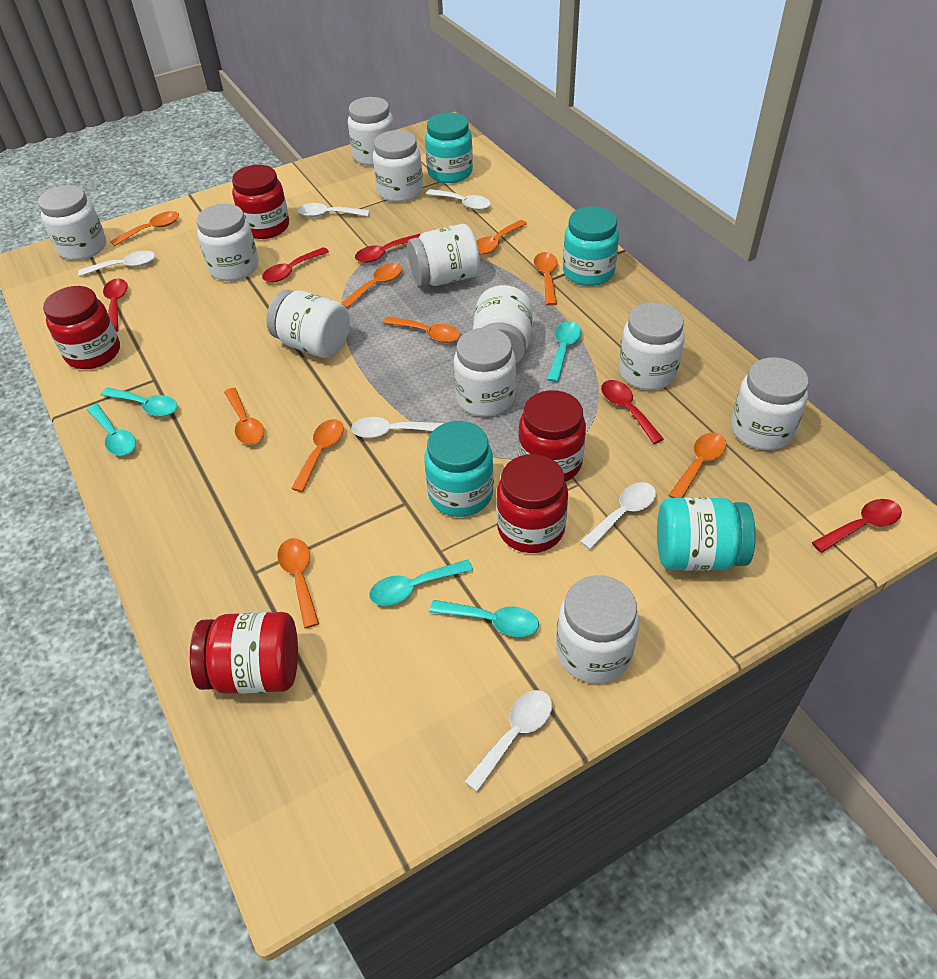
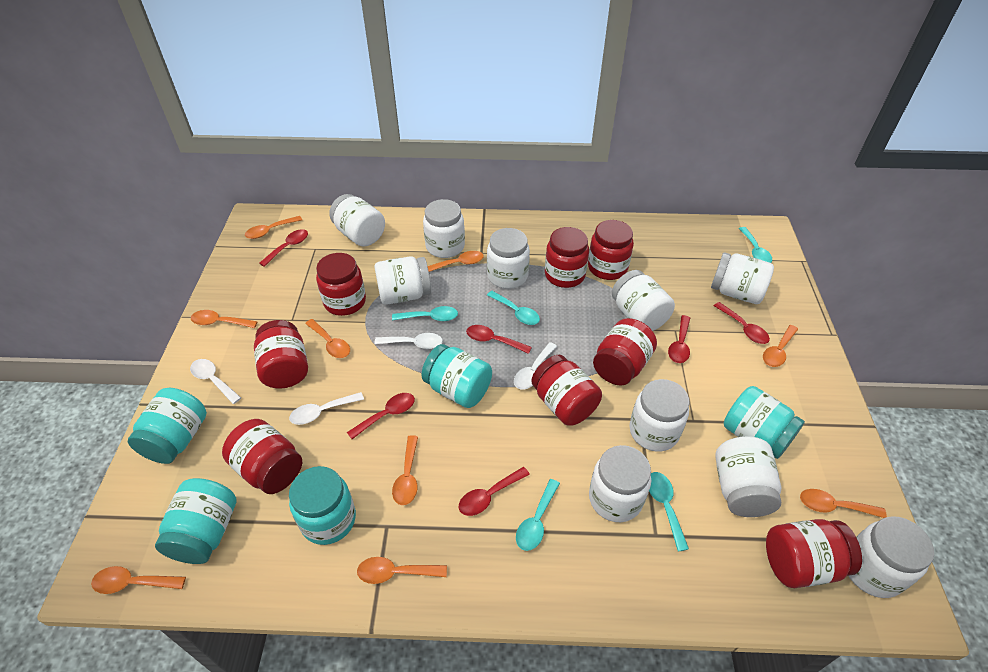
red jar: [43,286,120,369] [190,612,298,694] [232,165,289,239] [496,454,568,553] [518,390,586,482] = 5 -> [222,419,302,494] [254,320,308,389] [316,253,366,316] [531,355,602,426] [545,227,589,288] [588,220,634,280] [593,318,657,386] [766,519,862,588] = 8
red spoon: [103,279,128,332] [262,247,329,282] [355,234,421,263] [601,380,664,444] [812,499,902,553] = 5 -> [259,229,308,267] [347,393,415,439] [459,467,530,516] [466,325,532,354] [668,315,690,363] [714,302,770,344] = 6
turquoise jar: [424,421,494,517] [425,113,473,183] [563,206,619,286] [657,498,756,571] = 4 -> [128,388,207,464] [155,478,237,564] [289,466,356,545] [421,344,492,408] [724,386,805,459] = 5
white jar: [38,185,106,260] [196,204,258,281] [266,290,350,358] [348,97,394,166] [373,130,423,202] [407,224,480,286] [454,328,516,417] [473,285,533,364] [556,575,639,683] [619,302,685,390] [731,357,809,450] = 11 -> [329,194,385,246] [375,256,431,305] [423,199,465,258] [487,228,530,289] [589,445,651,522] [612,270,675,331] [629,379,690,452] [711,252,774,304] [715,436,781,517] [849,516,934,598] = 10
white spoon: [78,251,155,276] [297,203,369,217] [351,417,444,438] [426,189,491,210] [464,690,552,792] [580,482,656,550] = 6 -> [190,359,241,404] [289,392,364,425] [374,333,443,349] [514,342,557,390] = 4

